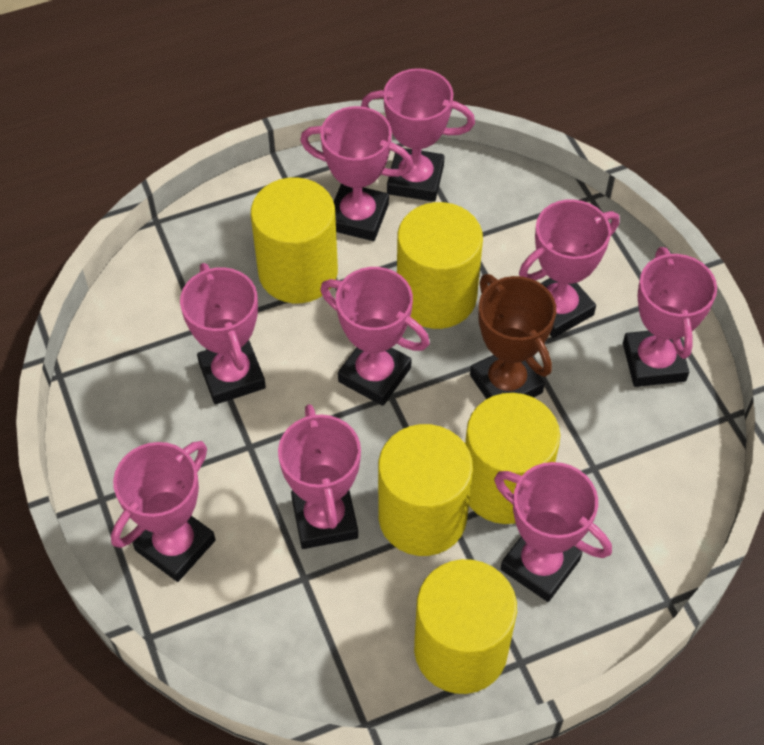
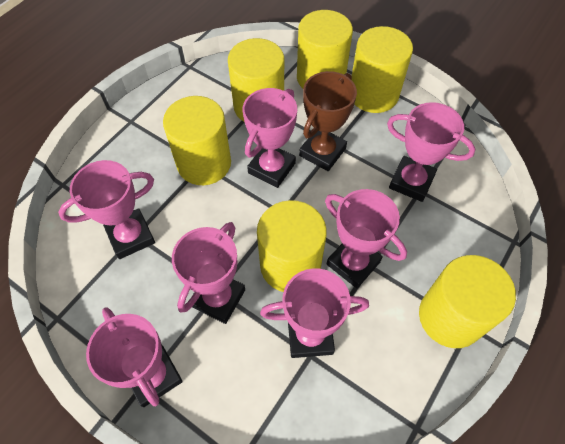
pink trophy: [111,441,215,582] [180,263,266,405] [278,404,361,549] [300,106,414,241] [320,267,430,406] [361,68,475,202] [494,462,612,602] [519,199,619,338] [623,247,717,387] = 9 -> [58,160,155,259] [86,307,183,407] [172,222,245,324] [243,88,297,188] [260,268,369,358] [325,189,407,288] [387,102,475,202] = 7
yellow cylinder: [251,178,338,303] [378,424,473,556] [397,202,483,329] [414,559,517,694] [465,393,560,524] = 5 -> [163,96,231,185] [228,38,284,122] [257,200,327,292] [297,10,353,88] [352,26,413,113] [419,255,516,348] = 6

